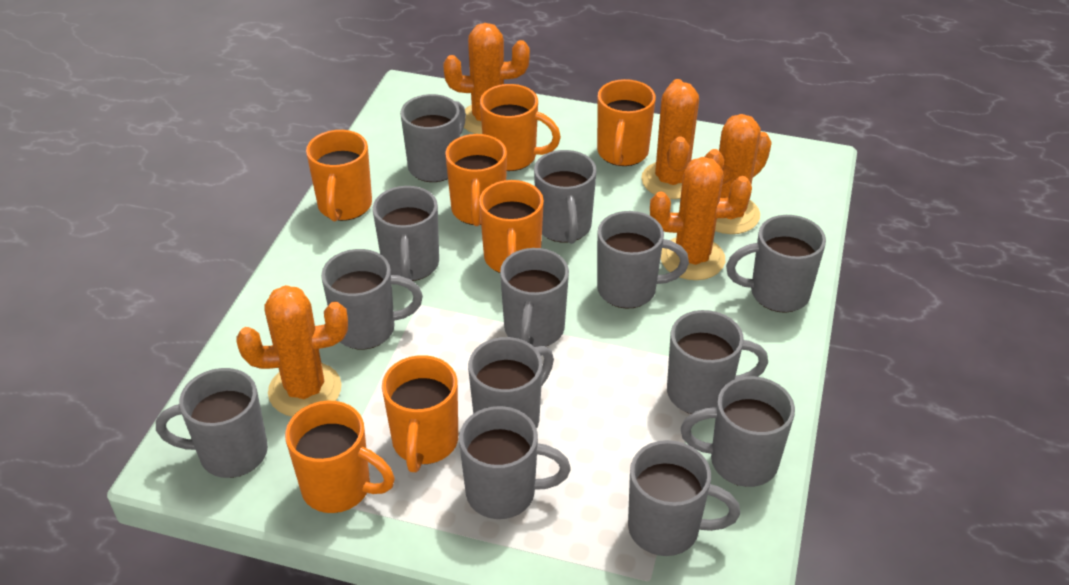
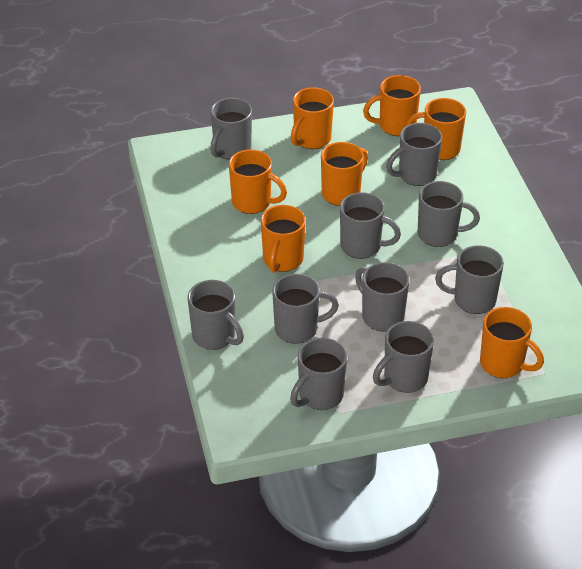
grey mug: [156,368,268,478] [321,249,423,350] [373,186,439,281] [400,94,466,182] [459,406,571,519] [468,337,554,429] [500,248,569,347] [534,150,597,244] [597,211,689,309] [628,440,740,556] [667,310,768,414] [681,376,795,487] [726,215,826,313] = 13 -> [188,280,244,350] [210,98,252,160] [272,274,339,344] [290,338,347,410] [340,192,401,259] [355,262,409,332] [373,321,434,393] [386,123,442,186] [418,181,480,247] [435,245,504,314] = 10
orange cactus: [237,285,348,417] [443,23,530,134] [641,79,699,199] [650,157,752,280] [705,114,772,234] = 5 -> none = 0

